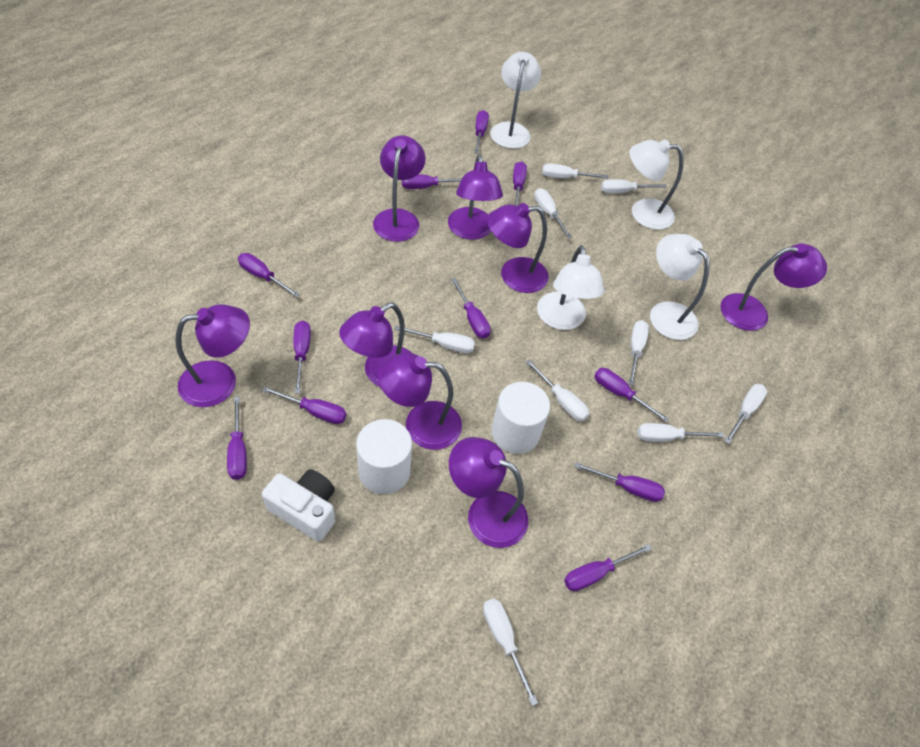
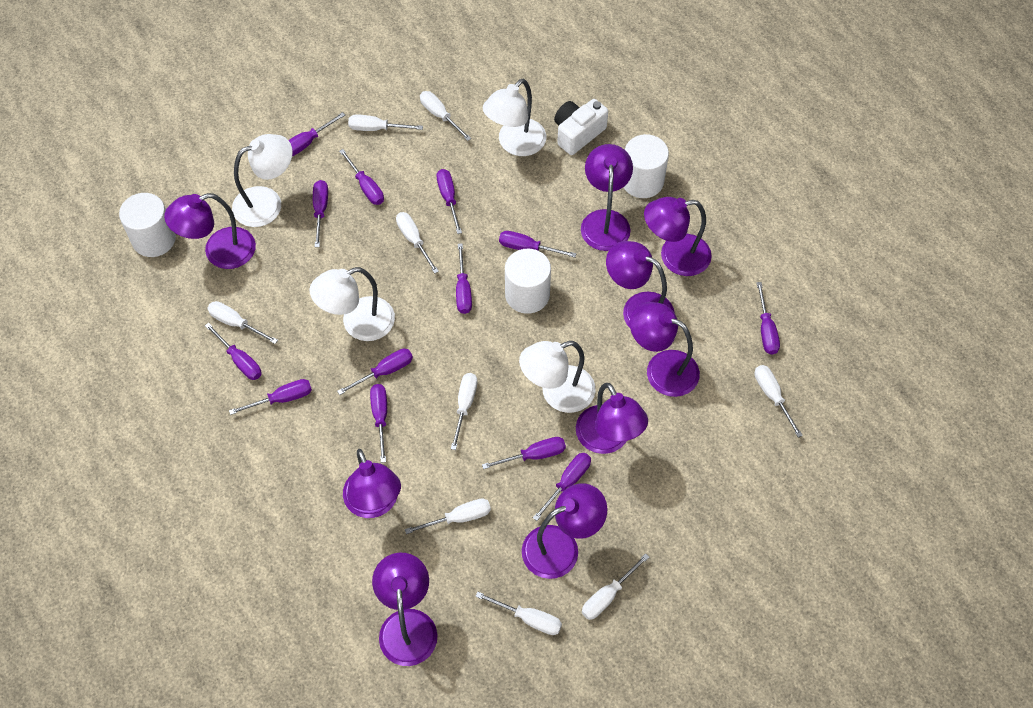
purple lamp: [175,305,250,407] [339,303,412,387] [373,135,426,242] [378,353,462,450] [448,154,503,240] [449,437,528,548] [487,203,549,293] [720,243,827,331] = 8 -> [164,193,256,269] [343,449,401,518] [372,553,437,666] [522,483,607,579] [576,383,648,454] [581,144,633,251] [606,241,675,327] [630,302,700,397] [644,197,712,276] = 9
purple screwdriver: [227,397,247,480] [238,253,300,298] [262,386,346,424] [293,321,311,393] [402,175,461,189] [451,278,491,339] [474,110,489,154] [513,161,527,206] [564,544,652,591] [574,462,665,502] [594,368,669,422] = 11 -> [205,323,262,380] [229,379,312,415] [289,112,345,156] [313,180,328,247] [337,349,413,395] [339,149,384,205] [370,384,387,463] [436,169,462,234] [456,243,472,314] [482,437,566,469] [499,231,577,258] [533,453,591,521] [756,282,780,355] = 13
white cylinder: [356,419,412,494] [491,382,550,454] = 2 -> [119,193,176,257] [505,249,551,314] [624,134,669,198] = 3

